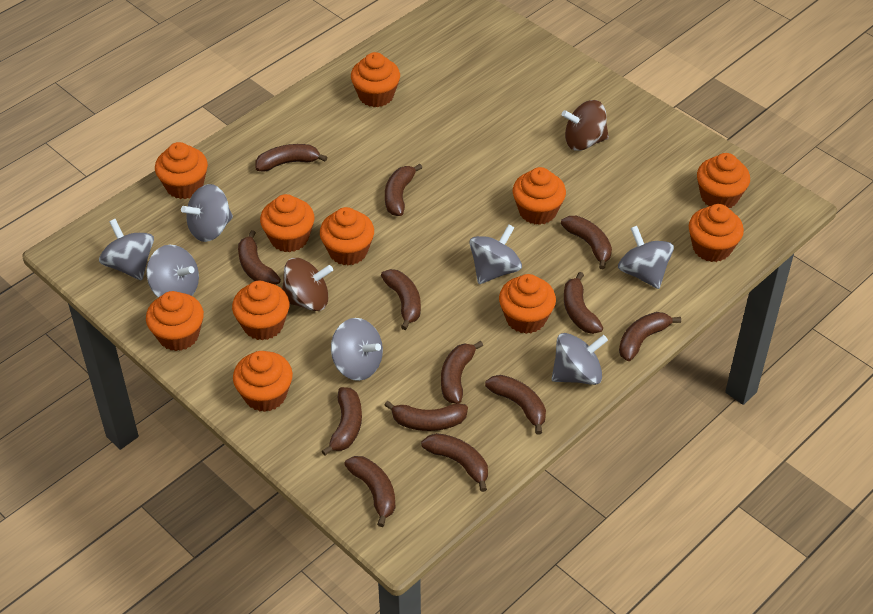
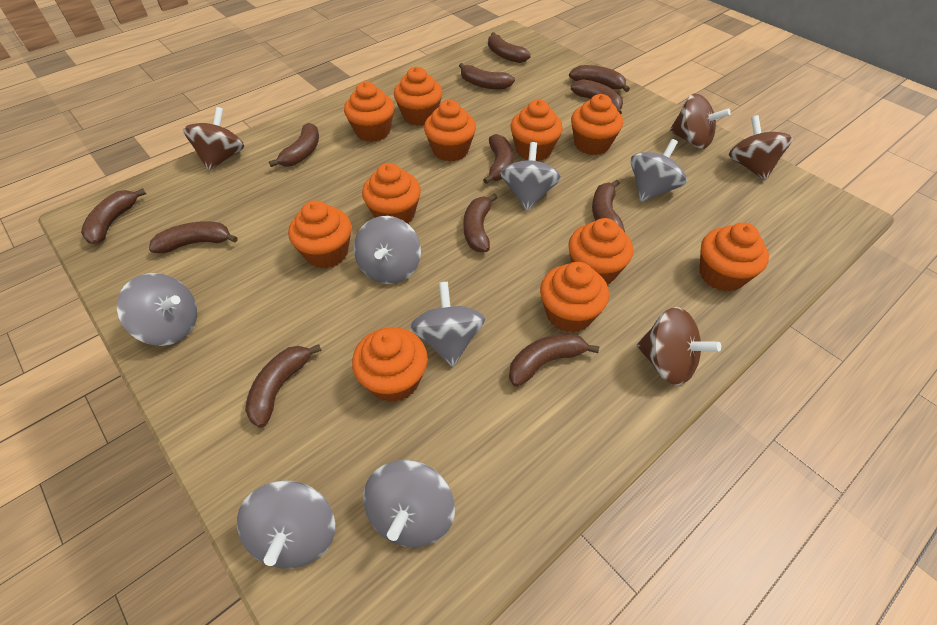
brown banana: [238,230,281,285] [255,144,327,172] [322,387,362,456] [344,456,395,527] [381,269,421,330] [384,401,468,431] [385,164,422,216] [421,433,488,492] [441,341,483,404] [485,375,546,435] [561,216,612,270] [564,272,603,334] [619,312,681,361] = 13 -> [81,188,146,244] [149,221,238,253] [245,344,322,428] [269,123,319,167] [459,63,515,89] [464,193,498,252] [483,134,513,184] [488,32,531,63] [509,333,599,387] [569,65,630,92] [571,79,623,114] [592,180,625,232] = 12
brown spinning top: [282,258,333,311] [562,100,609,151] = 2 -> [183,107,244,171] [637,307,721,385] [670,93,731,149] [729,115,793,181] = 4

